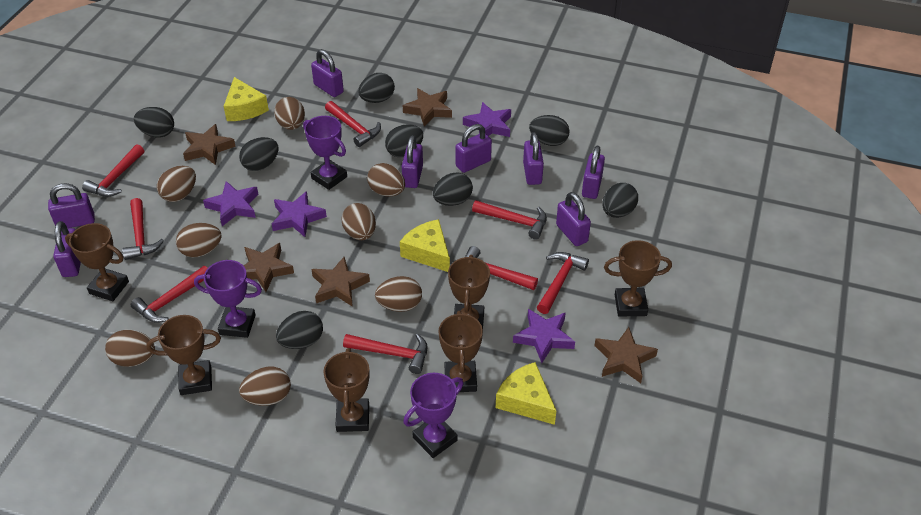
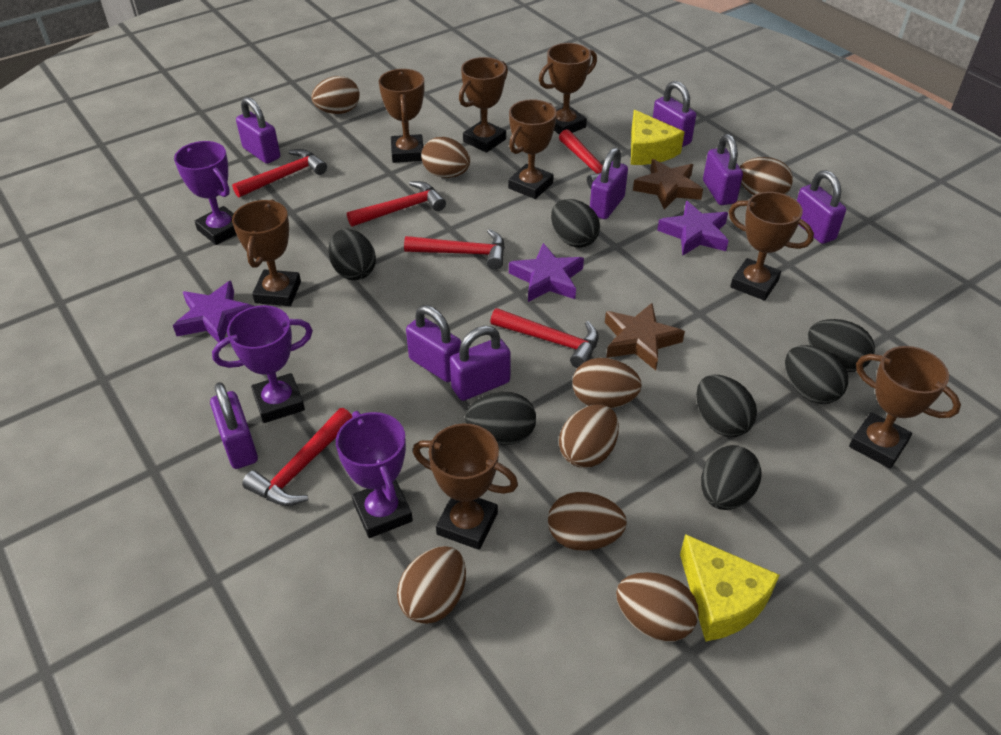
black egg: [134,107,174,137] [239,137,279,171] [276,311,323,349] [358,73,395,103] [385,124,423,157] [433,172,473,206] [529,115,570,146] [602,183,638,218] = 8 -> [329,229,376,280] [465,392,536,445] [551,199,600,248] [696,375,757,437] [701,445,762,510] [785,345,848,404] [808,319,875,372] = 7
brown star: [183,124,236,165] [244,243,294,292] [311,257,370,307] [403,88,452,127] [594,327,658,383] = 5 -> [605,303,685,370] [633,159,703,210] = 2
brown trophy: [65,223,129,301] [147,315,221,395] [324,348,370,432] [439,311,483,392] [448,255,490,329] [604,240,672,316] = 6 -> [232,199,301,306] [379,69,424,163] [413,423,518,550] [459,57,508,153] [508,99,557,199] [539,43,597,135] [729,192,814,301] [849,346,961,468] = 8
purple star: [203,181,258,226] [272,191,327,237] [463,102,511,137] [513,309,575,363] = 4 -> [173,281,254,343] [509,243,584,302] [657,201,729,256] = 3
red hammer: [82,144,144,197] [122,198,164,260] [131,266,208,323] [325,101,381,147] [343,334,428,374] [465,246,538,290] [472,200,547,240] [537,252,589,314] = 8 -> [232,149,327,198] [242,408,352,506] [347,181,446,227] [404,229,505,270] [490,308,599,368] [559,129,626,189] = 6
yellow cheese: [224,77,269,121] [400,219,450,272] [496,362,556,425] = 3 -> [631,110,684,165] [680,534,780,642] = 2

